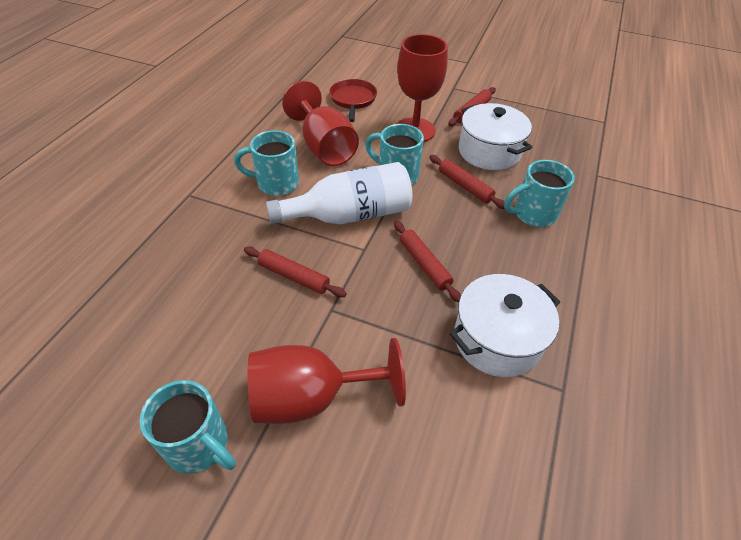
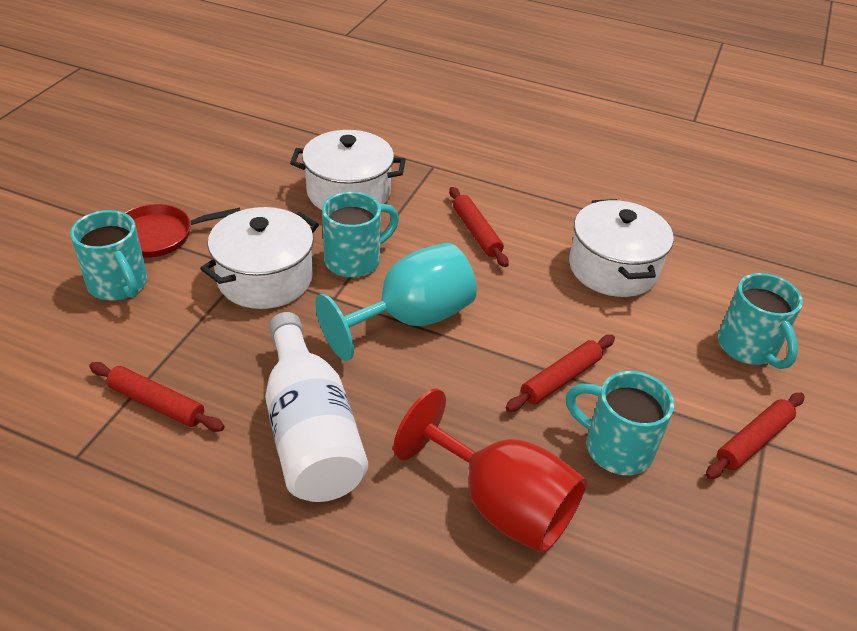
red goblet: [247,338,406,424] [282,81,359,166] [397,34,448,142] = 3 -> [393,389,587,553] = 1
turquoise goblet: none = 0 -> [315,243,477,361] = 1
white pot: [450,274,560,377] [459,103,532,170] = 2 -> [200,207,319,309] [290,130,406,210] [569,199,674,297] = 3

